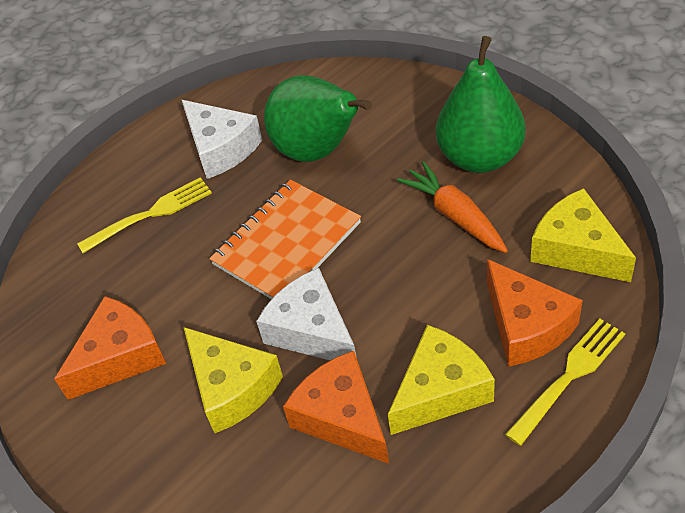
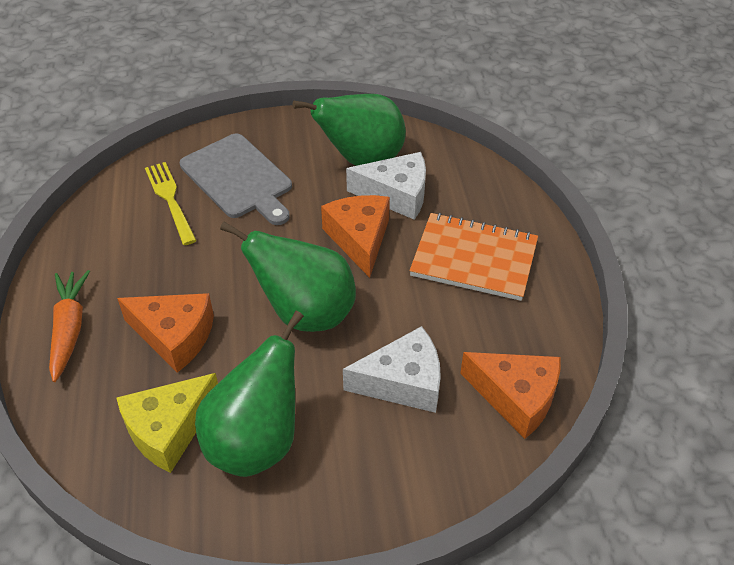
green pear: [264,75,372,162] [436,36,526,173] = 2 -> [195,311,304,477] [220,222,356,332] [293,94,406,166] = 3
grey cutting board: none = 0 -> [180,133,292,225] = 1
yellow cheese: [184,327,283,433] [388,325,495,435] [530,188,636,282] = 3 -> [116,373,218,473] = 1
yellow fork: [77,177,212,253] [505,319,625,446] = 2 -> [145,162,197,245] = 1

